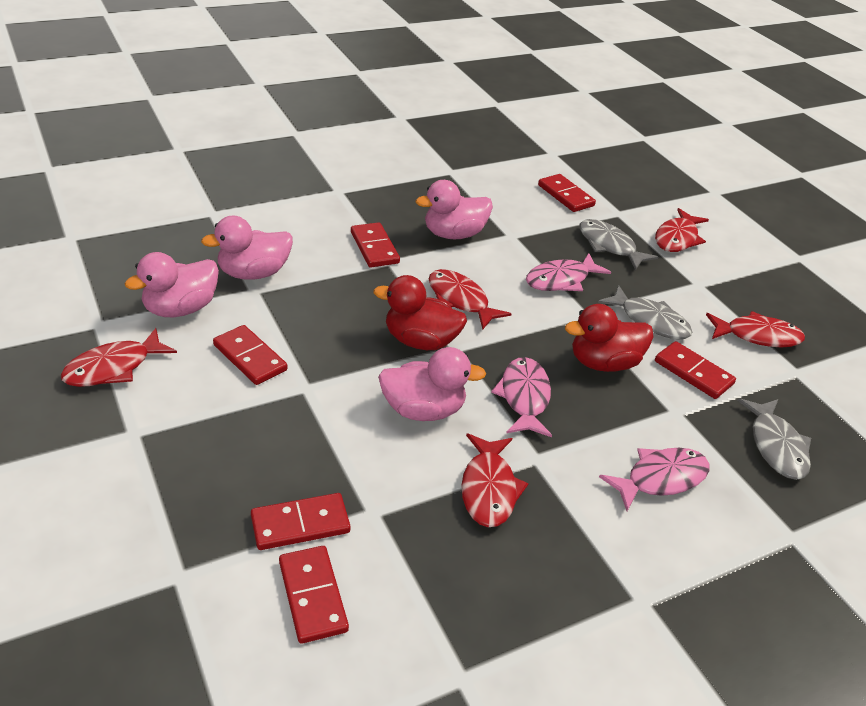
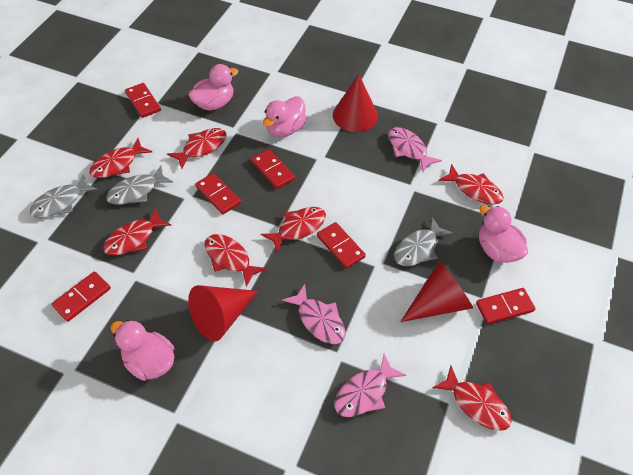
red cone: none = 0 -> [188,285,258,341] [333,74,378,132] [400,261,473,322] = 3
red duck: [373,275,467,350] [565,304,653,372] = 2 -> none = 0
red fish: [61,328,177,387] [429,269,511,329] [461,433,529,527] [655,208,709,252] [706,311,805,347] = 5 -> [89,138,152,178] [103,208,171,255] [167,128,227,168] [204,234,267,287] [261,207,326,253] [433,366,512,431] [439,164,504,205] = 7

